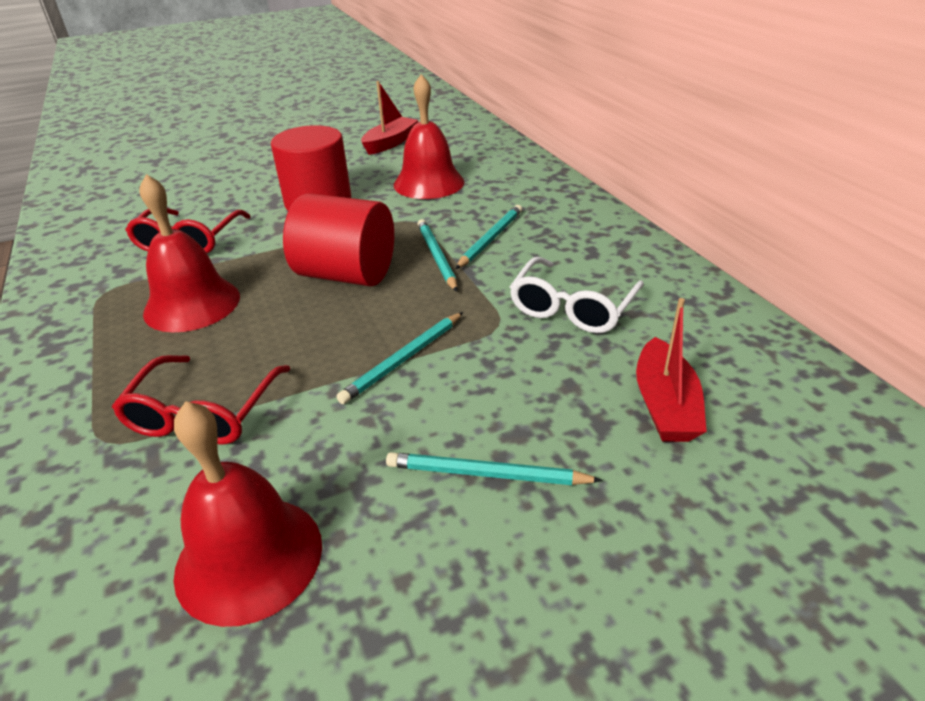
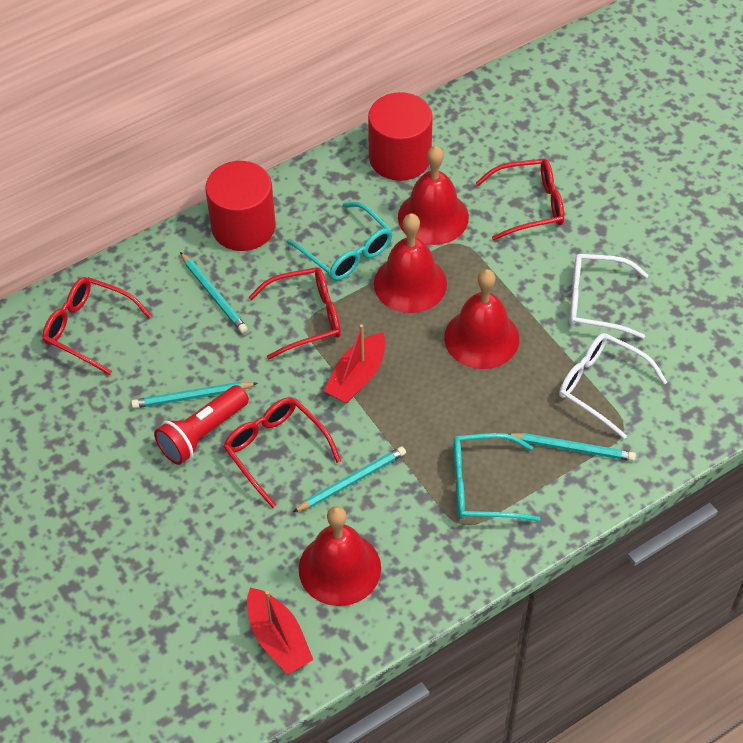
red bell: [139,174,240,332] [174,401,322,627] [394,74,464,199] = 3 -> [299,506,381,606] [374,213,447,313] [398,146,469,245] [444,269,519,369] = 4
red flashlight: none = 0 -> [154,385,249,465] = 1
red glasses: [112,355,290,444] [125,208,251,253] = 2 -> [43,277,152,375] [223,397,341,508] [249,267,341,360] [476,159,564,241] = 4
turquoise glasses: none = 0 -> [287,202,393,280] [453,433,540,521] = 2
white glasses: [509,257,644,333] = 1 -> [559,333,667,439] [569,254,648,339] = 2

